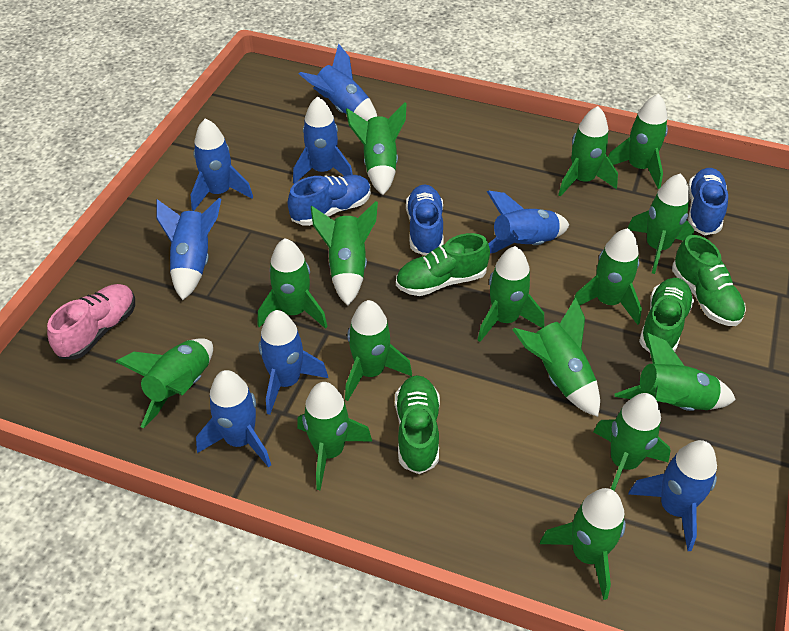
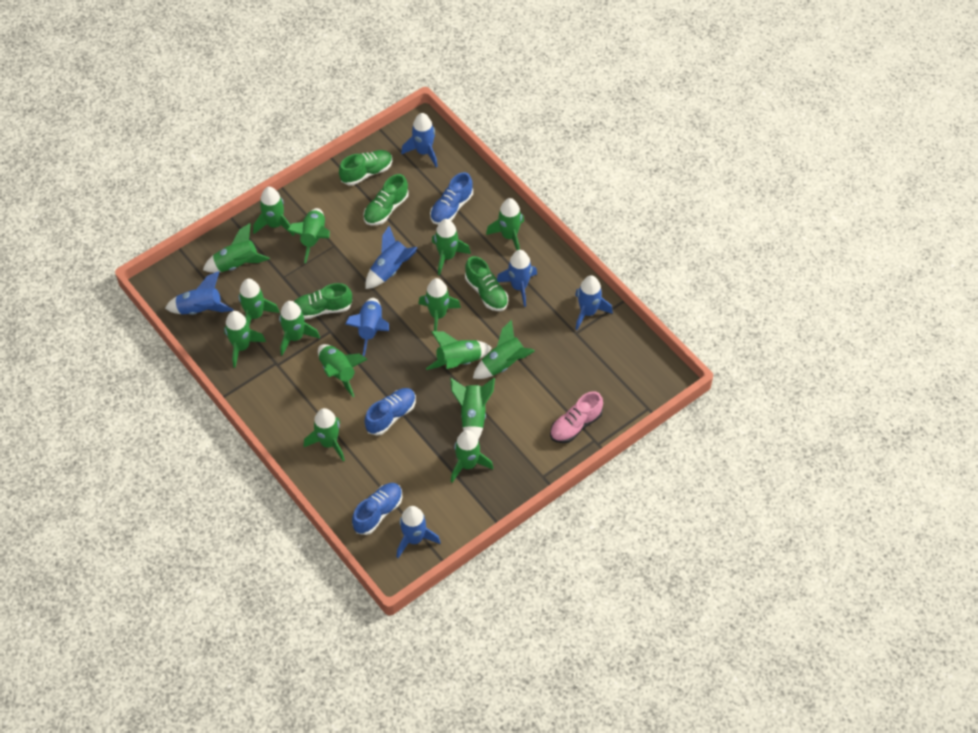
blue rocket: [156,198,221,300] [191,118,253,211] [196,370,271,467] [259,310,328,415] [293,96,353,184] [299,43,377,121] [487,190,569,253] [628,440,717,551] = 8 -> [165,271,234,315] [345,298,389,356] [365,226,417,289] [397,506,441,558] [401,113,438,167] [497,250,537,307] [575,275,613,330] = 7

